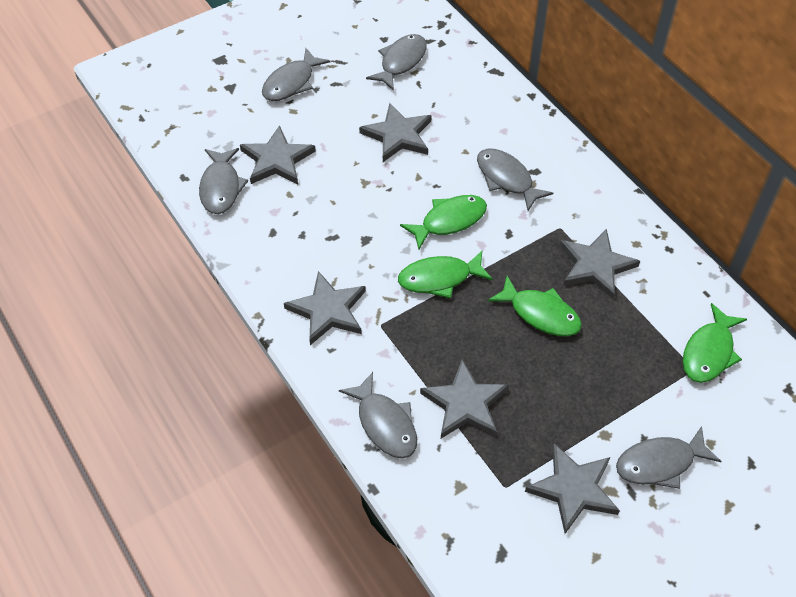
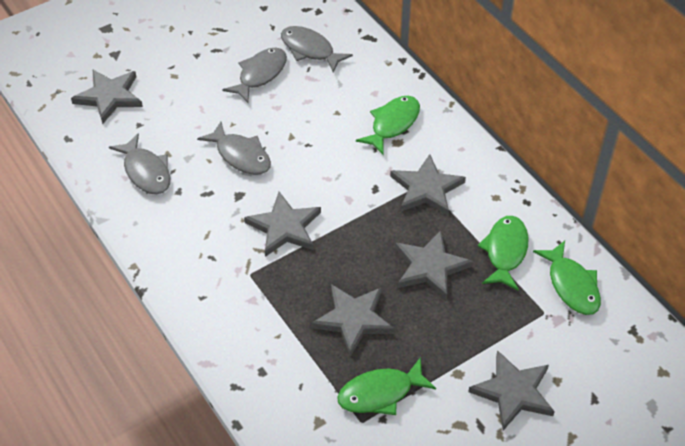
grey fish: [199,148,248,214] [262,48,330,101] [339,372,417,458] [366,34,427,91] [477,149,553,211] [616,426,721,489] = 6 -> [109,133,170,194] [197,122,271,175] [222,48,287,103] [281,26,353,73] = 4

